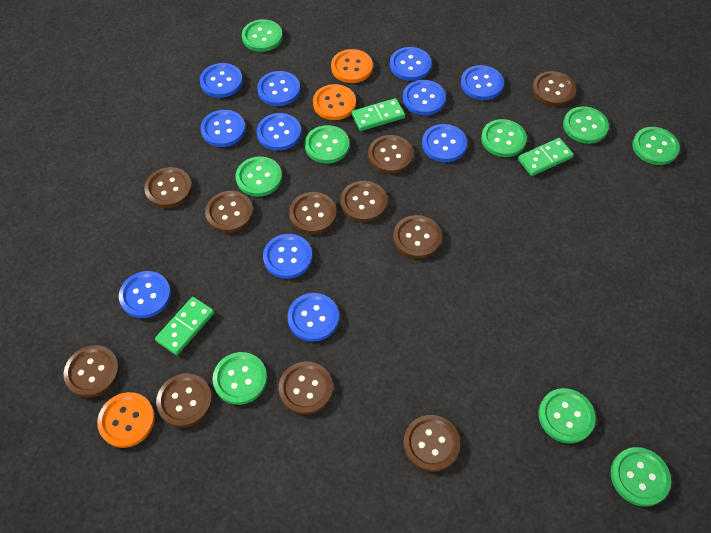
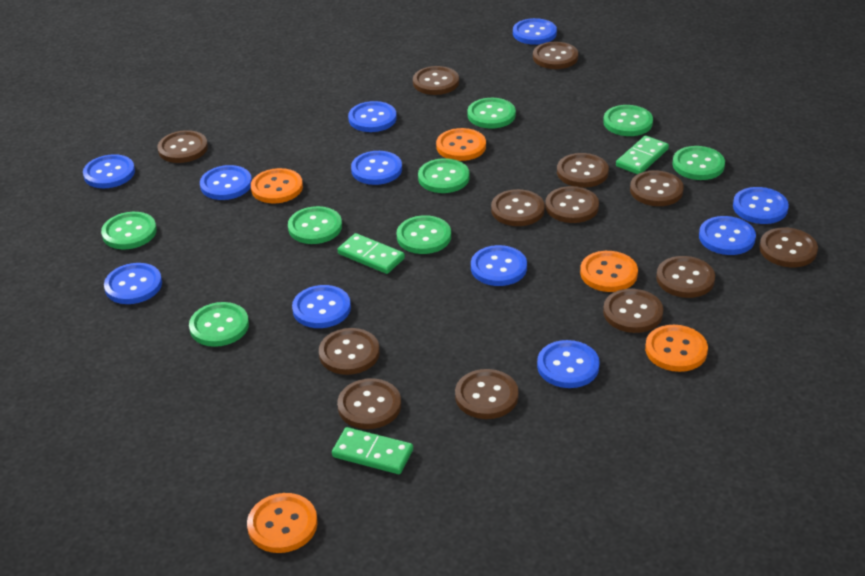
brown button: [63,345,120,398] [144,167,192,208] [156,373,212,428] [205,191,253,233] [279,362,333,415] [289,192,337,234] [340,181,387,222] [368,135,413,174] [393,215,442,259] [403,415,460,472] [532,71,576,106] = 11 -> [157,130,208,163] [319,328,380,375] [337,378,401,429] [413,66,459,95] [455,369,518,419] [491,189,545,226] [533,42,578,69] [545,186,599,223] [557,153,609,188] [603,289,663,333] [630,170,684,206] [656,256,715,298] [759,227,818,267] = 13
green button: [213,352,267,405] [236,156,282,197] [242,19,283,52] [305,125,349,164] [481,119,527,157] [538,388,596,444] [563,106,609,144] [611,447,671,507] [632,127,680,165] = 9 -> [101,212,157,249] [189,302,249,347] [288,206,342,244] [397,215,451,254] [418,158,470,193] [467,98,516,129] [603,105,653,136] [672,146,725,180] = 8
orange button: [97,392,155,448] [313,84,356,120] [331,49,373,83] = 3 -> [247,493,318,553] [251,168,303,203] [436,128,486,161] [580,251,638,292] [645,325,708,372] = 5

